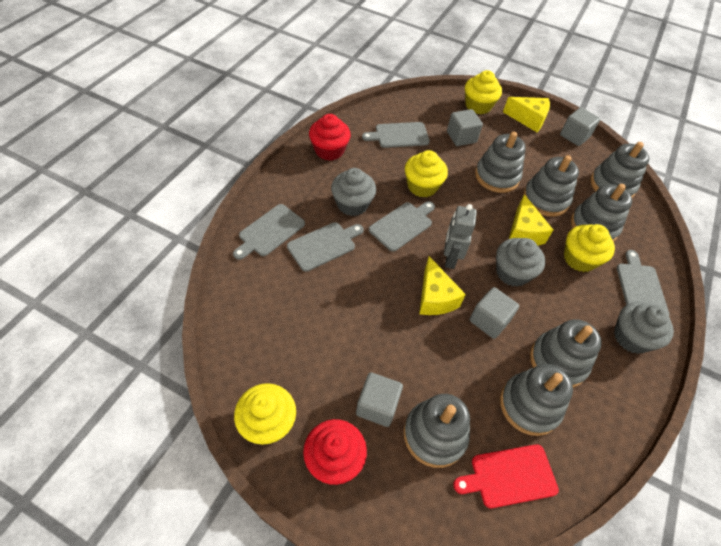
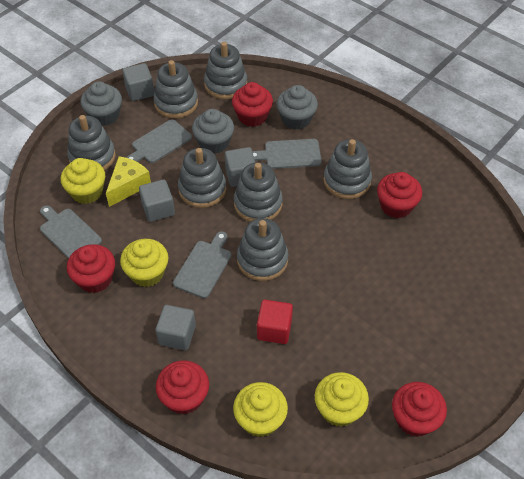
grey cutting board: [233,204,305,260] [287,222,364,272] [362,122,430,148] [369,201,435,251] [617,250,669,314] = 5 -> [40,206,102,259] [126,119,192,163] [173,231,231,298] [252,139,322,169] = 4
grey robot: [444,204,477,269] = 1 -> none = 0
red cube: none = 0 -> [257,300,293,344] = 1
red cupcake: [303,419,367,485] [309,114,351,161] = 2 -> [67,244,115,293] [156,360,209,414] [232,82,273,127] [377,172,422,218] [392,382,447,437] = 5
red cutting board: [453,444,559,508] = 1 -> none = 0
yellow cheese: [419,256,466,315] [503,97,550,132] [509,194,553,246] = 3 -> [106,156,151,207] = 1

